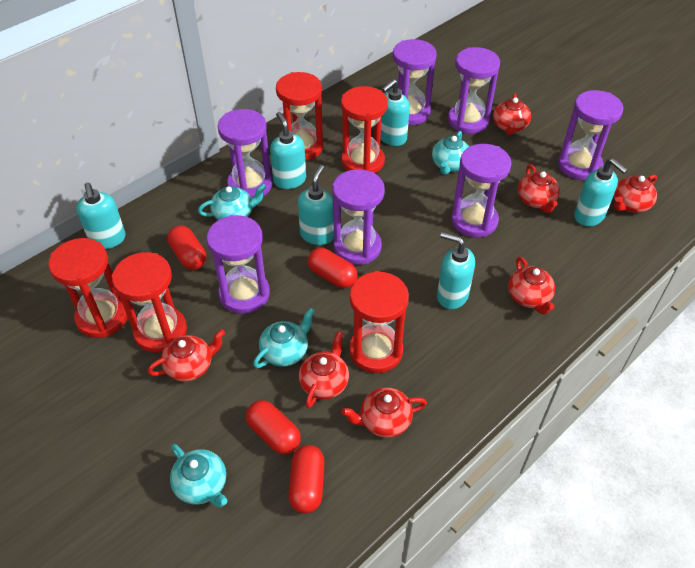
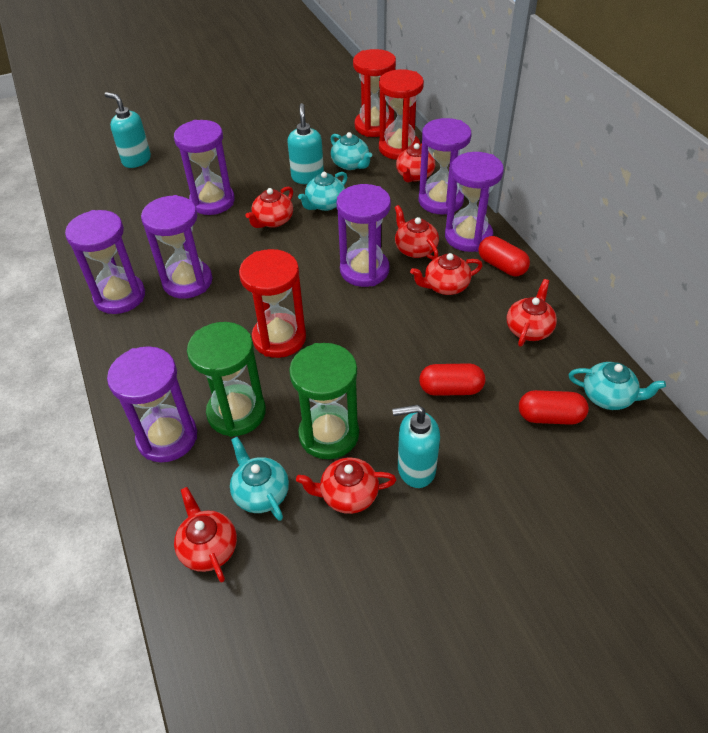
green hourglass: none = 0 -> [187,322,266,437] [289,343,359,459] = 2
red capsule: [167,225,206,270] [246,400,301,454] [288,445,325,514] [308,248,358,288] = 4 -> [419,363,485,396] [478,236,530,276] [519,390,589,425] = 3
red hourglass: [48,238,128,338] [112,252,187,353] [276,72,324,160] [341,86,388,173] [349,271,409,373] = 5 -> [239,249,306,358] [353,49,396,137] [379,69,424,160] = 3
turquoise soap dispenser: [76,183,126,249] [270,112,306,189] [298,165,334,245] [380,79,410,146] [437,232,475,309] [574,158,628,226] = 6 -> [105,92,151,168] [287,103,324,184] [392,405,440,488] = 3

